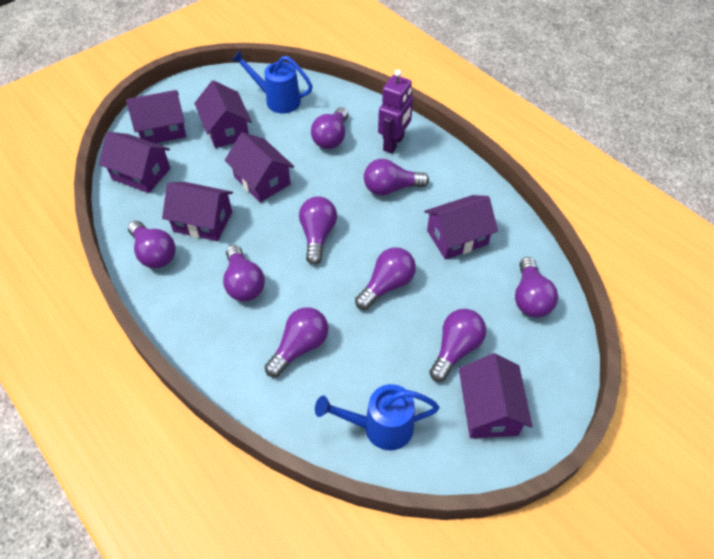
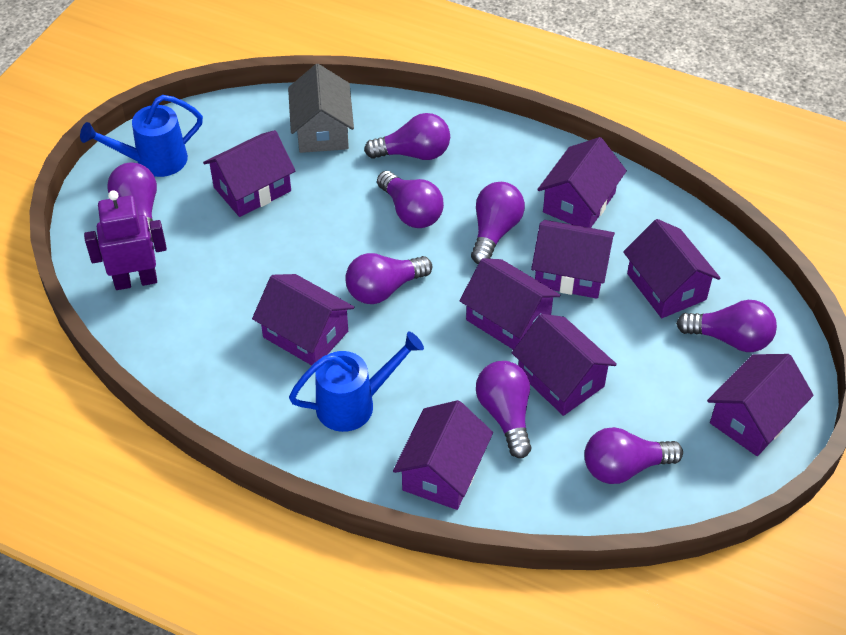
grey house: none = 0 -> [288,64,354,153] = 1
purple house: [99,132,170,193] [126,90,186,143] [162,182,233,241] [194,80,252,148] [225,132,294,202] [424,195,498,260] [459,353,532,438] = 7 -> [203,130,295,217] [252,274,354,366] [393,400,493,510] [459,258,561,350] [512,314,617,416] [531,220,615,299] [537,137,627,228] [623,219,720,318] [707,354,814,456] = 9
purple light bulb: [128,221,176,268] [223,245,265,302] [265,307,329,377] [299,196,337,265] [311,107,349,149] [355,247,416,310] [364,159,429,196] [429,309,486,382] [515,257,558,318] = 9 -> [107,162,157,242] [345,253,432,304] [364,113,450,160] [377,171,444,228] [471,182,525,264] [476,361,531,458] [585,427,683,484] [676,300,777,352] = 8

